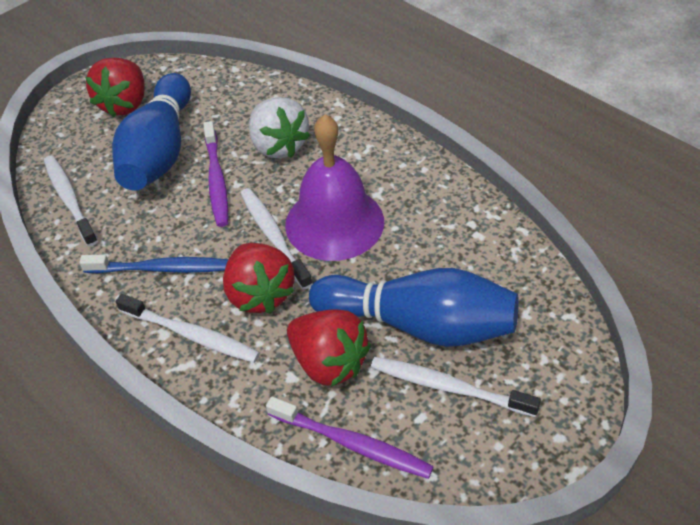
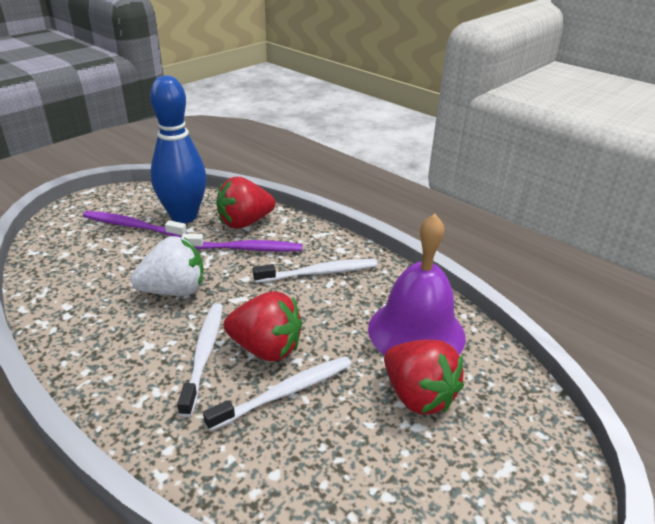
blue bowling pin: [112,73,191,191] [309,268,519,347] = 2 -> [150,75,207,223] = 1
blue toothbrush: [79,255,228,273] = 1 -> none = 0
white toothbrush: [44,155,98,247] [116,294,260,363] [240,188,313,290] [371,357,541,417] = 4 -> [177,303,223,417] [203,356,352,431] [253,259,378,283] = 3

